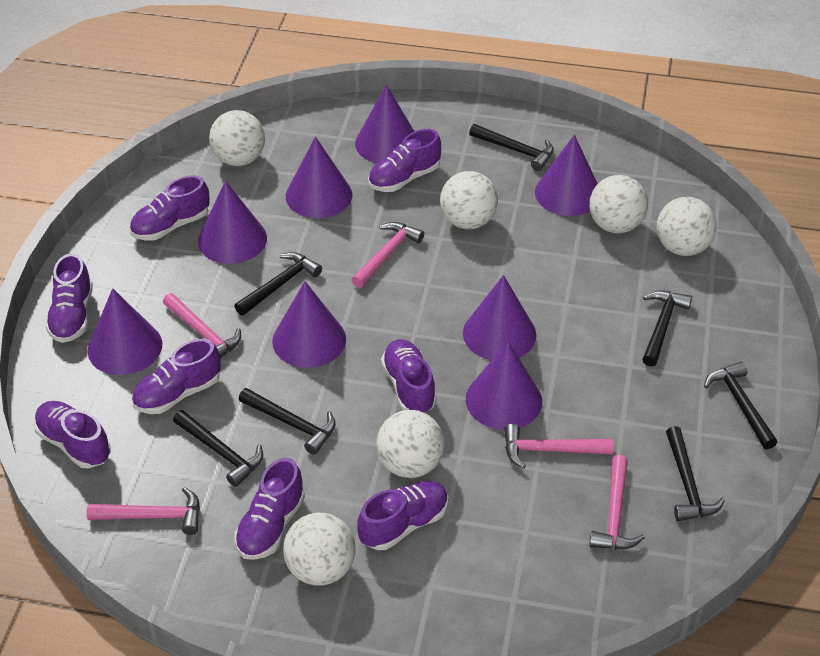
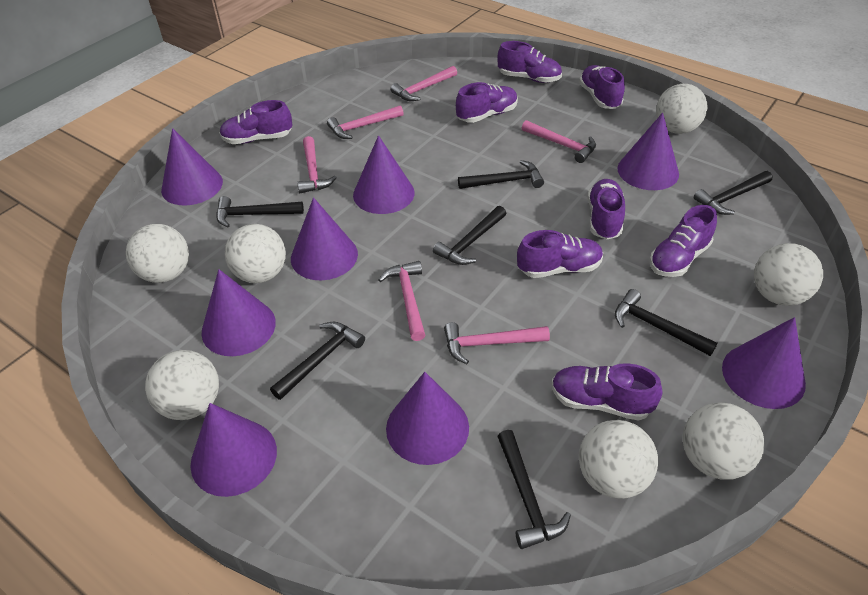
pink hammer: [87,487,200,535] [163,293,241,358] [352,222,424,288] [504,424,613,469] [589,455,645,549] = 5 -> [297,136,337,193] [327,105,404,139] [379,261,425,341] [390,66,457,101] [444,322,550,364] [522,120,596,163] = 6
white ball: [209,110,265,166] [283,513,356,586] [376,410,444,478] [440,171,498,229] [589,175,648,233] [657,197,717,256] = 6 -> [126,224,189,283] [145,350,219,420] [225,224,286,283] [579,420,658,499] [656,84,708,134] [683,402,764,480] [754,243,823,306] = 7

